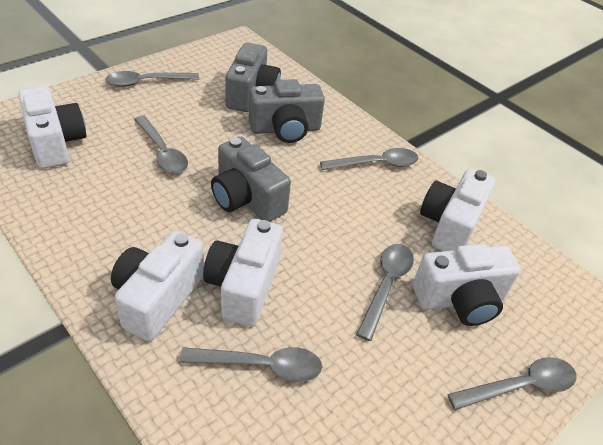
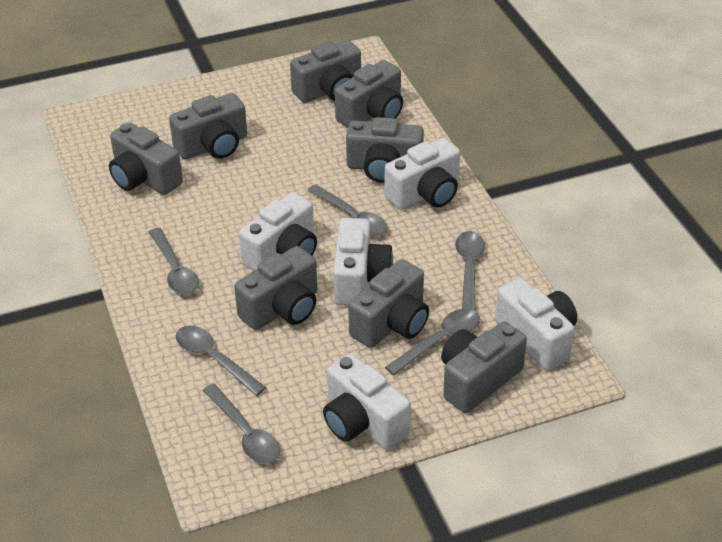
grey camera: [211,137,291,222] [225,43,281,112] [249,79,325,143] = 3 -> [109,122,183,195] [169,93,247,159] [234,246,317,330] [290,40,361,103] [335,60,403,127] [346,117,424,183] [348,259,429,348] [441,321,527,413] = 8

